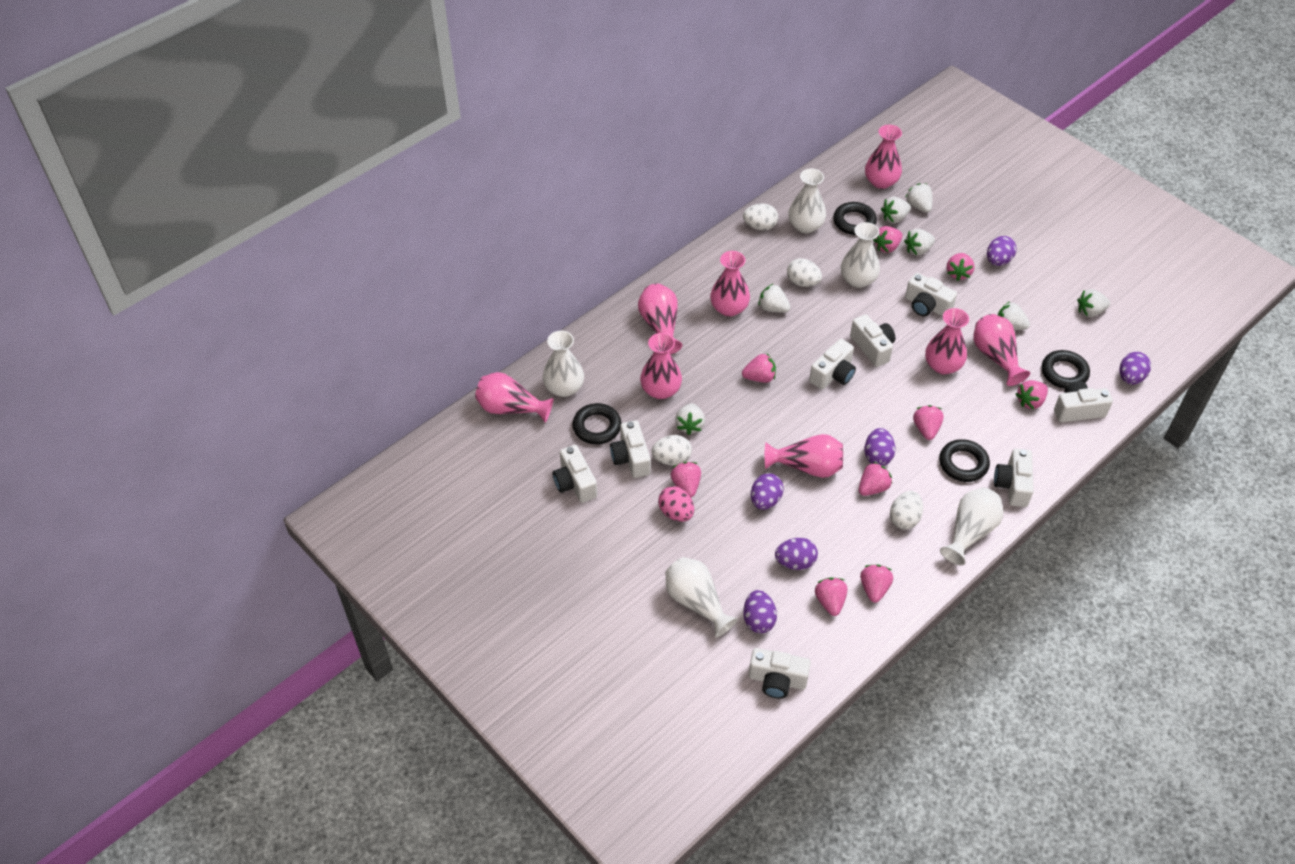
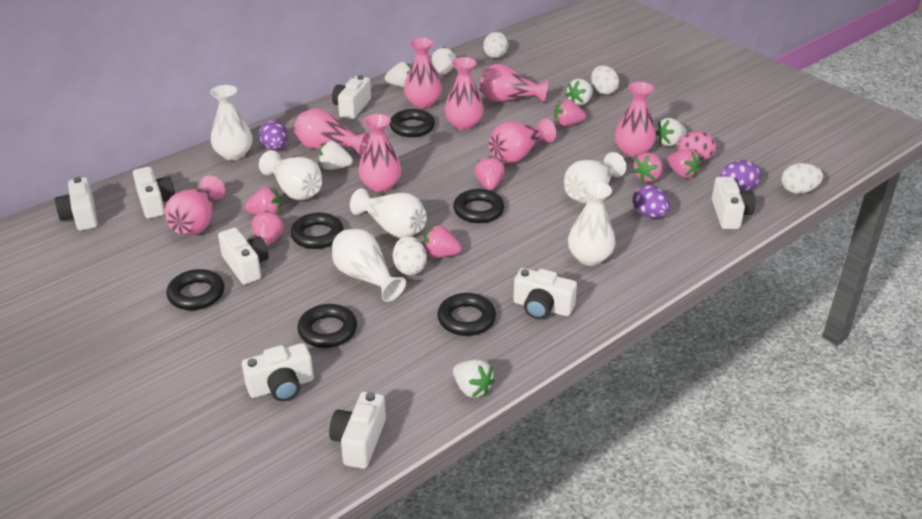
black ring: [572,403,621,444] [833,202,877,235] [939,439,990,482] [1042,350,1090,389] = 4 -> [166,269,225,310] [290,213,344,249] [297,304,357,348] [389,109,435,137] [437,293,496,336] [453,189,504,223] = 6
pink strawberry: [671,462,701,497] [742,354,776,383] [815,577,848,616] [859,462,892,496] [860,565,893,603] [873,226,903,253] [913,405,944,440] [947,253,975,281] [1016,380,1048,409] = 9 -> [245,186,282,214] [252,210,284,246] [423,225,462,258] [475,156,505,190] [554,99,586,127] [632,152,663,182] [667,148,701,178] = 7
purple egg: [743,590,777,633] [751,473,784,510] [775,538,818,570] [865,428,895,466] [987,236,1017,266] [1119,352,1151,385] = 6 -> [259,120,288,151] [633,185,670,218] [720,160,761,191] = 3
white strawberry: [675,403,705,435] [758,284,791,313] [881,197,911,223] [904,228,935,256] [906,183,933,213] [998,301,1030,330] [1077,289,1110,317] = 7 -> [318,141,353,170] [385,62,411,88] [431,47,456,75] [453,359,495,398] [566,79,593,106] [655,118,686,146] = 6
white vase: [543,331,584,397] [665,557,738,638] [788,169,826,234] [841,222,880,288] [940,488,1003,565] = 5 -> [210,85,252,161] [259,150,322,200] [332,229,406,302] [350,188,427,238] [564,152,626,204] [568,181,616,266] = 6

